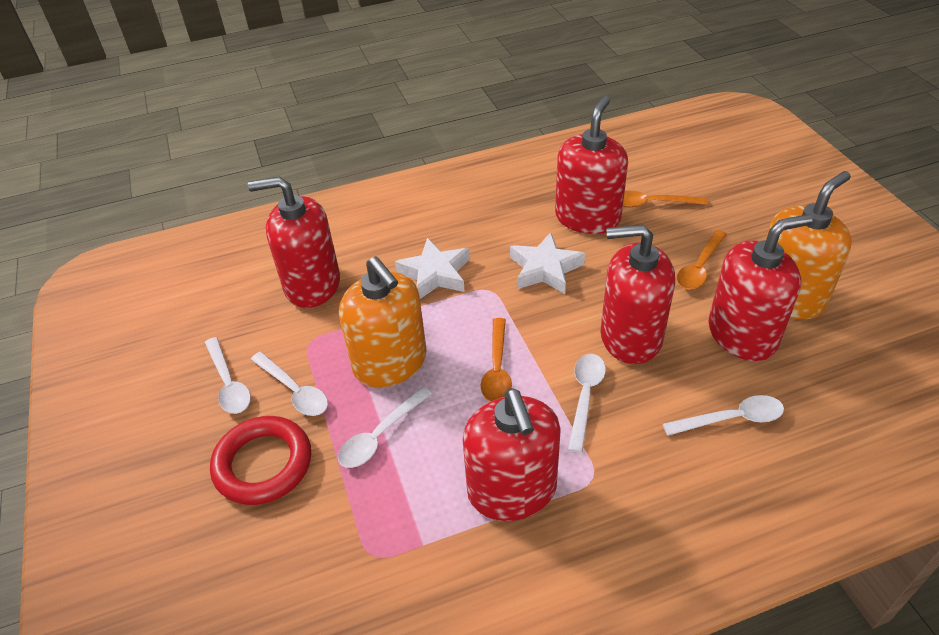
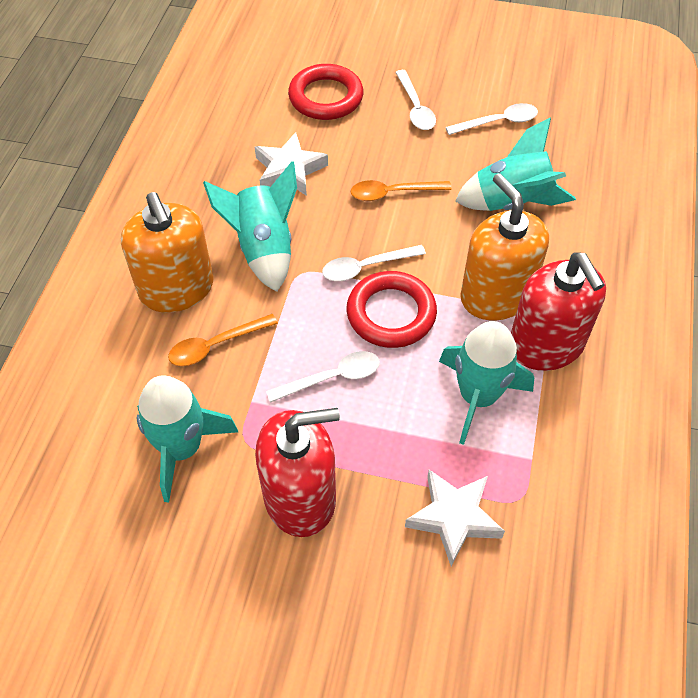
orange spoon: [481,318,512,402] [623,190,708,207] [677,230,727,290] = 3 -> [168,314,278,366] [351,180,452,201] = 2
red ring: [210,416,311,505] = 1 -> [288,64,363,120] [347,271,437,348] = 2
red soap dispenser: [248,176,340,308] [463,389,561,521] [555,96,628,234] [600,224,675,364] [708,214,813,361] = 5 -> [255,408,340,537] [511,252,606,371] = 2
turquoise rocket: none = 0 -> [137,375,238,503] [203,161,297,292] [439,321,534,445] [455,117,576,211] = 4
white spoon: [205,337,251,414] [251,352,328,416] [338,387,432,468] [568,354,606,453] [663,395,784,436] = 5 -> [266,351,380,403] [322,245,426,281] [395,70,436,130] [445,103,538,135] = 4

